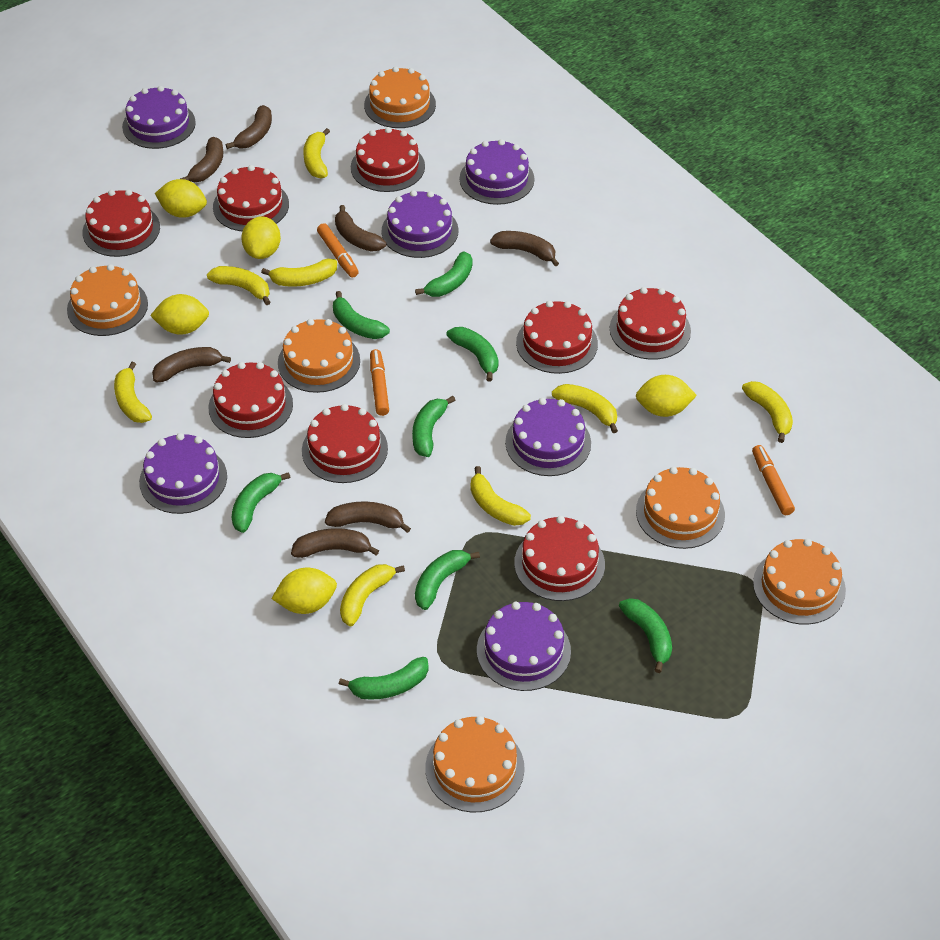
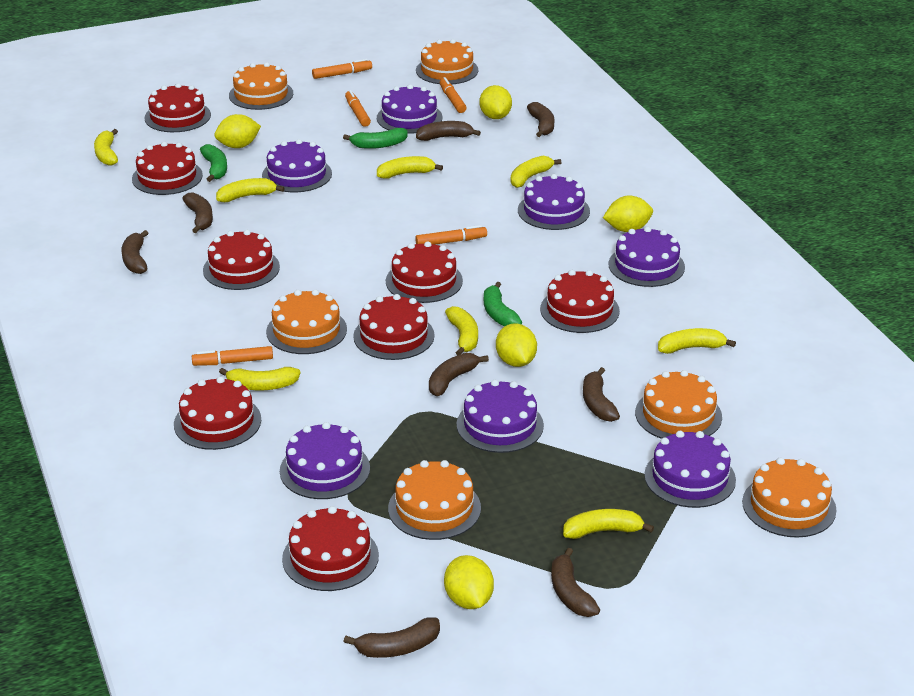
brown banana: [152,347,231,382] [180,137,223,182] [226,105,272,149] [291,528,379,558] [325,502,411,533] [335,205,386,252] [490,231,559,266] = 7 -> [122,230,148,274] [182,193,213,233] [344,617,440,658] [416,121,481,141] [429,353,489,396] [527,102,554,137] [551,548,600,617] [583,367,620,422] = 8
green banana: [232,472,291,533] [333,291,390,339] [339,657,429,700] [412,396,455,457] [415,251,472,297] [415,550,480,610] [446,327,498,382] [619,598,672,673] = 8 -> [200,144,227,182] [343,128,408,149] [484,282,522,327] = 3
orange marker: [317,223,359,277] [370,349,389,416] [752,445,795,515] = 3 -> [192,346,273,366] [312,59,372,79] [345,90,371,127] [415,225,487,245] [440,77,467,113] = 5
purple cake: [122,86,196,149] [139,433,227,514] [381,190,458,258] [459,139,534,205] [477,602,571,691] [505,398,591,476] = 6 -> [262,139,332,192] [280,422,370,499] [377,84,442,134] [456,380,544,453] [518,174,590,230] [609,227,685,287] [644,431,736,508] = 7

